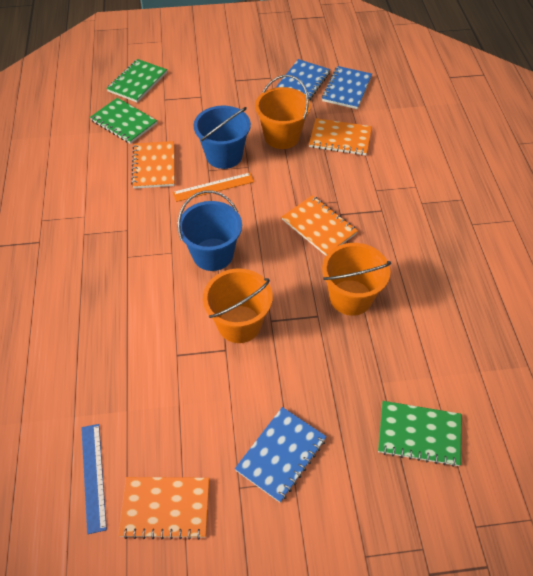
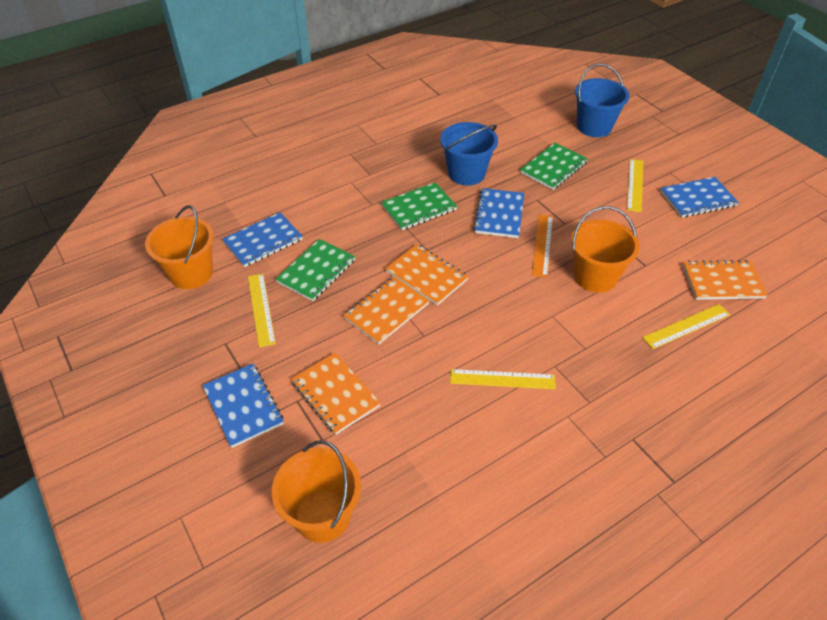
blue notebook: [235,407,327,503] [275,59,330,100] [322,66,372,109] = 3 -> [202,364,284,448] [222,212,303,267] [473,188,524,238] [660,177,739,218] = 4
blue ruler: [81,424,107,534] = 1 -> none = 0
yellow ruler: none = 0 -> [248,274,276,347] [450,369,556,389] [627,159,643,212] [642,304,730,349] = 4

